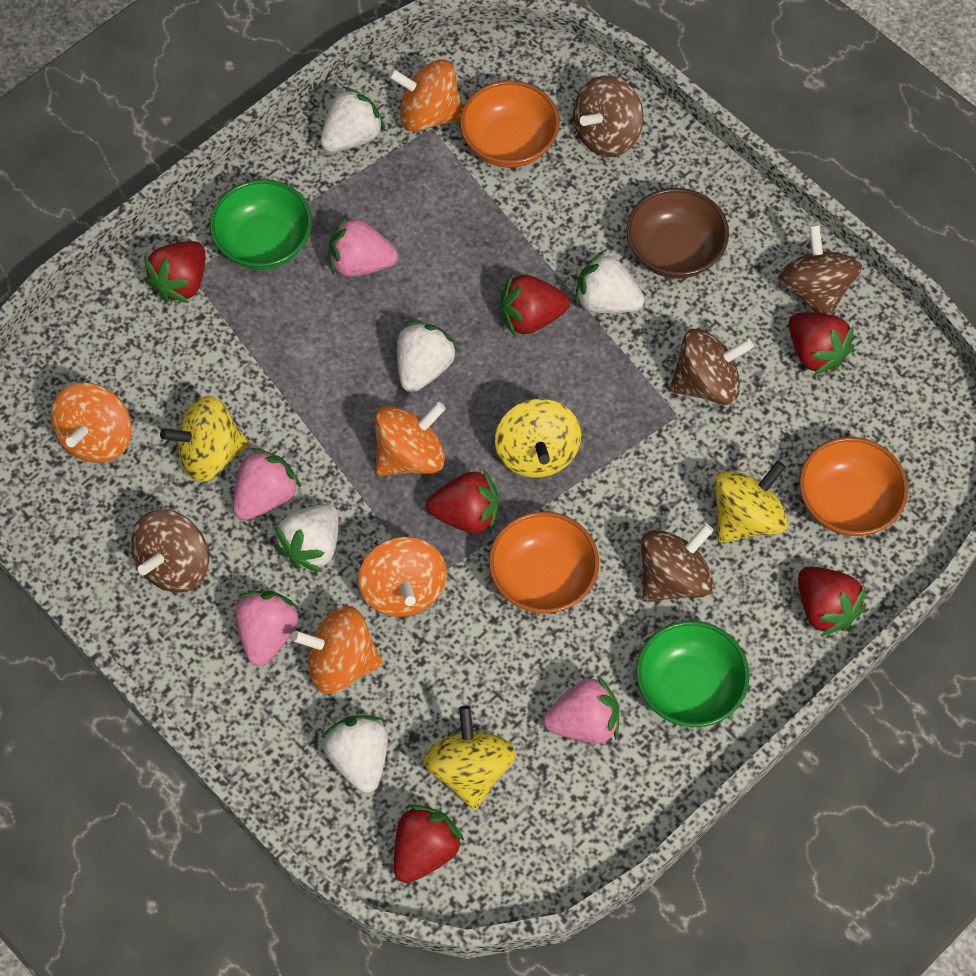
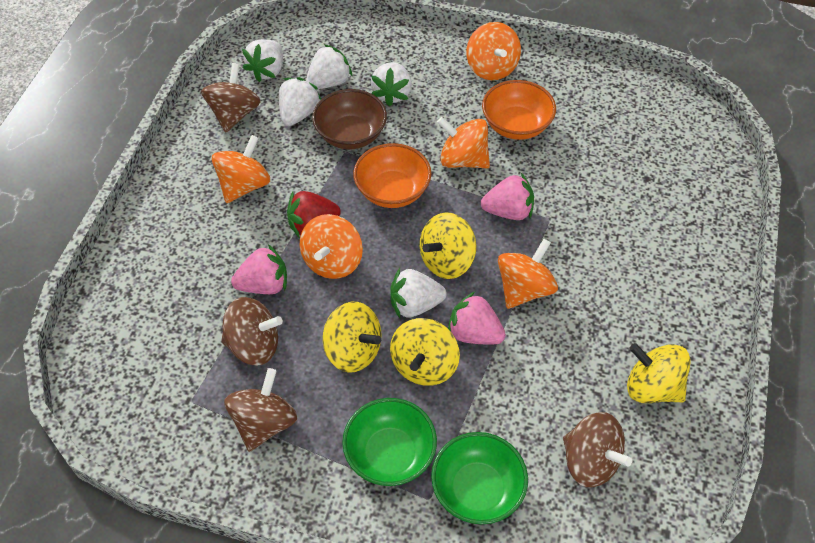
brown spinning top: [131,510,209,592] [573,76,644,157] [641,523,714,602] [669,329,754,405] [778,225,862,315] = 5 -> [201,63,261,132] [221,297,283,366] [224,368,297,452] [563,412,632,487] = 4
orange bowl: [460,80,560,168] [489,511,599,613] [799,437,908,536] = 3 -> [353,143,431,208] [482,80,556,140] = 2
pink strawberry: [233,448,301,520] [235,591,300,666] [329,215,398,277] [543,675,619,743] = 4 -> [231,244,287,294] [448,292,506,345] [481,173,534,220] = 3
red strawberry: [144,241,205,303] [394,805,464,883] [426,470,499,534] [501,273,570,336] [789,312,854,376] [798,566,866,636] = 6 -> [287,191,341,238] = 1

